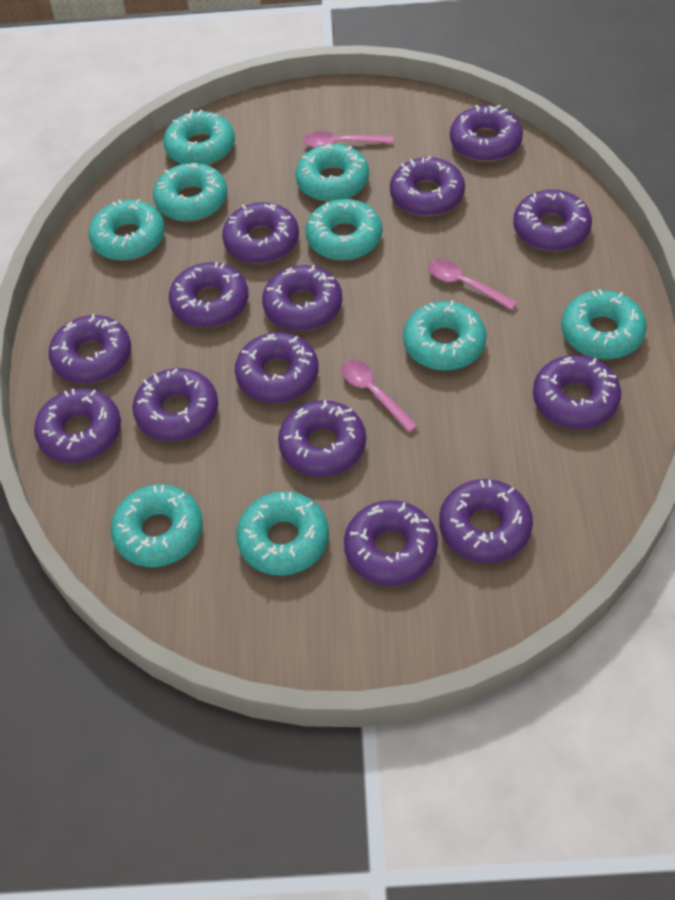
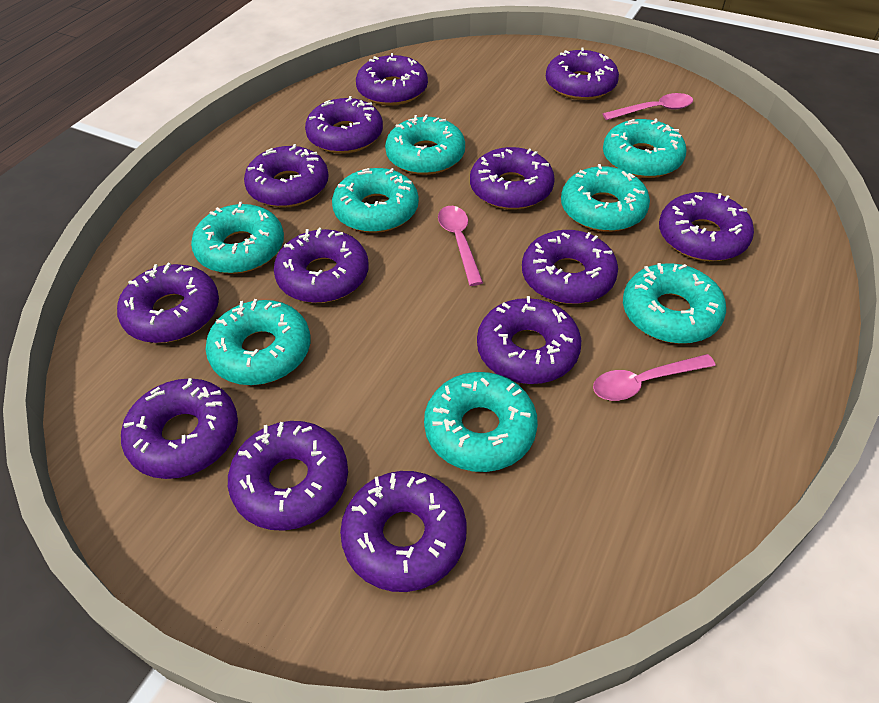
purple donut: [34,388,121,463] [49,314,131,384] [132,368,218,441] [169,262,249,327] [222,202,299,264] [235,332,319,403] [262,265,342,331] [278,400,366,477] [344,500,438,586] [390,156,465,216] [439,479,533,563] [450,105,523,162] [513,189,592,251] [533,355,621,429] = 14 -> [117,263,219,343] [121,378,238,479] [228,421,348,531] [244,144,329,208] [274,228,368,303] [305,96,383,154] [340,471,467,592] [356,53,428,106] [470,147,555,210] [477,296,581,384] [522,230,618,304] [546,48,619,100] [659,192,754,261] = 13
turquoise donut: [88,199,165,260] [111,485,203,567] [153,163,227,221] [163,110,235,165] [236,491,329,576] [295,144,369,202] [305,199,382,260] [403,300,487,371] [561,289,647,359] = 9 -> [191,202,284,274] [205,299,310,385] [332,168,419,233] [385,115,465,175] [424,372,538,472] [561,164,650,232] [603,118,686,178] [623,263,726,344] = 8

